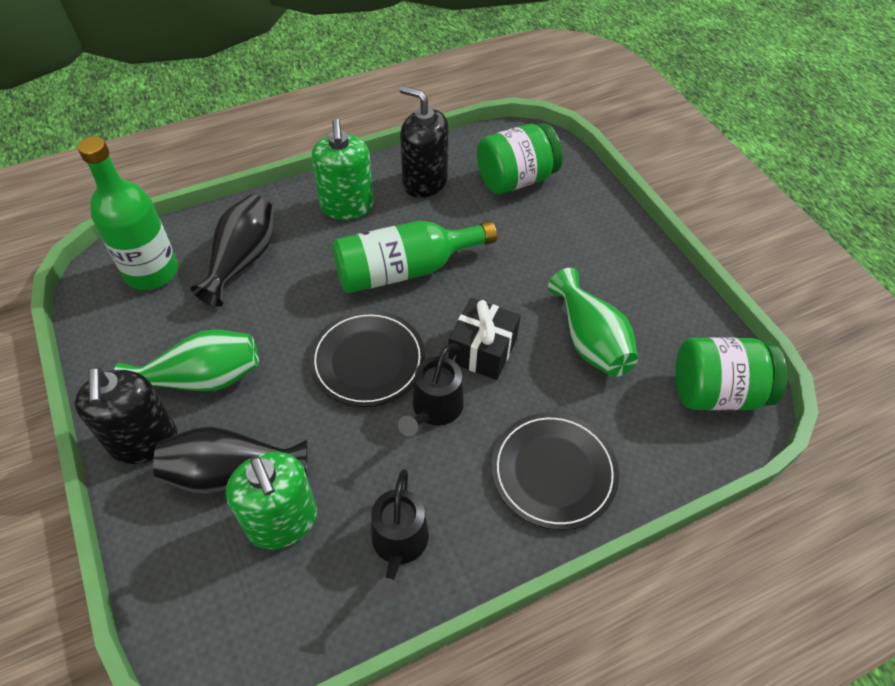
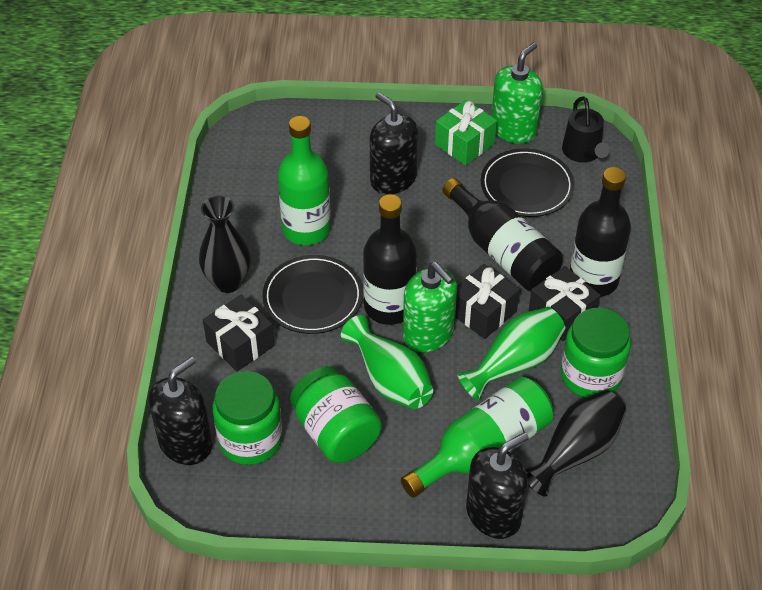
black bottle: none = 0 -> [363,194,417,325] [443,178,563,291] [570,167,631,297] = 3
black gift: [448,298,521,380] = 1 -> [203,295,274,372] [455,264,520,339] [528,266,600,341] = 3
black soap dispenser: [75,367,177,464] [400,86,449,198] = 2 -> [148,357,212,465] [370,92,418,194] [466,432,529,539] = 3
black watering can: [371,469,429,600] [398,343,464,436] = 2 -> [562,96,610,163] = 1
green gift: none = 0 -> [435,100,497,165] = 1
green jar: [477,123,563,194] [675,337,787,410] = 2 -> [213,371,283,465] [290,366,382,463] [561,308,631,397] = 3

